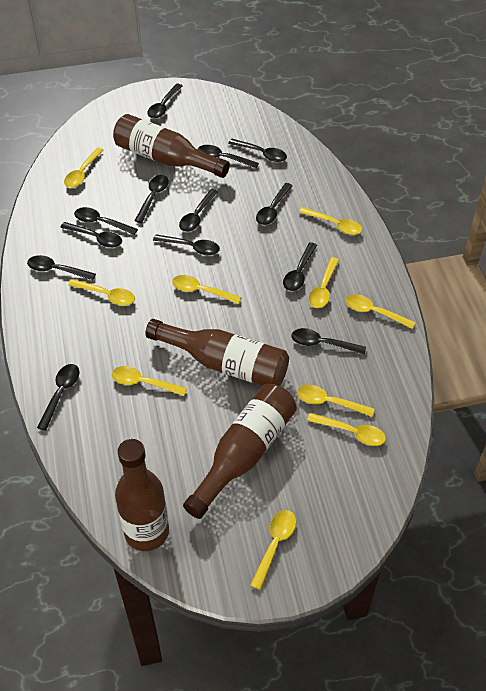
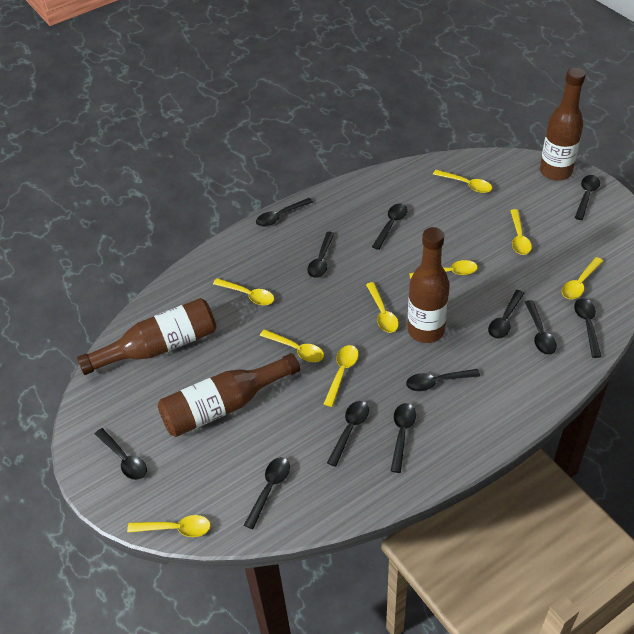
black spoon: [27,255,96,280] [37,364,80,431] [60,222,122,248] [74,207,138,235] [135,175,169,223] [147,84,182,119] [153,234,220,255] [179,189,218,232] [198,145,259,168] [228,138,287,162] [256,183,293,225] [283,242,317,291] [291,328,366,355] = 13 -> [95,428,147,480] [244,457,290,529] [256,198,313,227] [307,232,335,278] [327,401,369,467] [372,204,408,250] [391,403,416,473] [406,369,480,391] [488,290,524,339] [525,300,557,355] [574,298,602,358] [575,175,600,220] = 12
yellow spoon: [64,147,104,188] [68,279,135,306] [112,366,187,396] [172,275,241,304] [250,510,296,590] [297,385,374,417] [299,207,362,235] [307,413,386,446] [309,257,339,308] [345,294,416,329] = 10 -> [127,515,211,537] [213,278,274,305] [260,329,324,362] [324,345,359,407] [366,282,399,333] [409,260,478,279] [433,170,492,193] [510,209,532,255] [562,257,603,299] = 9

